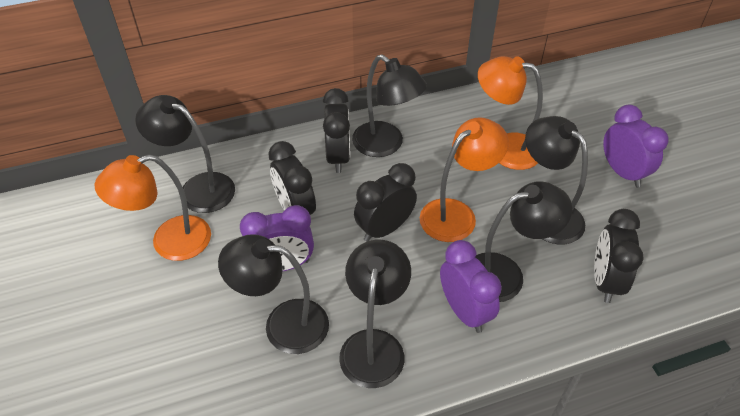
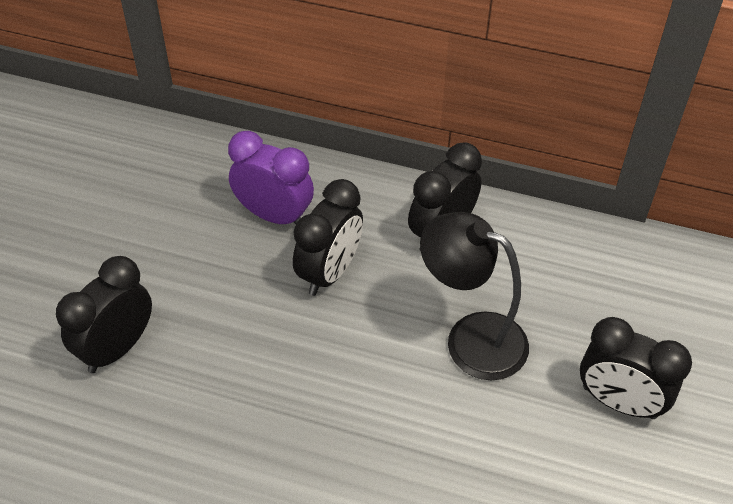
black lamp: [135,95,235,213] [218,234,329,354] [339,240,411,388] [352,55,427,157] [475,181,572,302] [525,116,588,244] = 6 -> [420,212,529,380] = 1
orange lamp: [95,155,211,261] [420,117,509,242] [478,56,543,170] = 3 -> none = 0
purple clock: [240,205,314,271] [440,240,502,333] [603,105,669,188] = 3 -> [228,131,314,224] = 1

